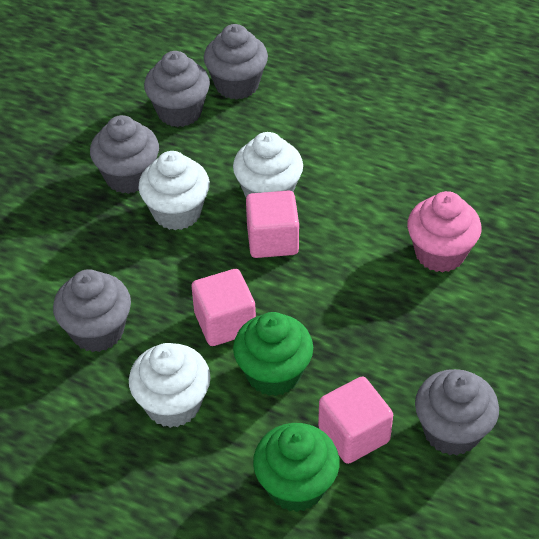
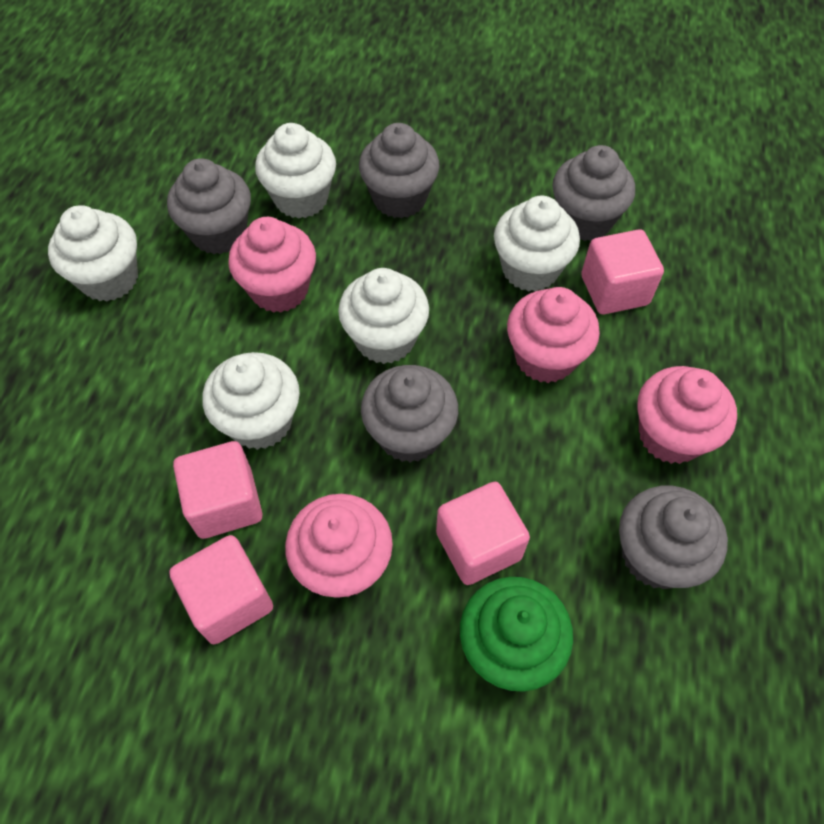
green cupcake: [233,312,313,396] [253,423,340,512] = 2 -> [460,577,573,692] = 1
pink cube: [192,269,256,346] [246,190,299,258] [318,377,393,464] = 3 -> [169,535,273,644] [173,441,263,539] [436,482,530,585] [581,229,664,314] = 4
pink cupcake: [407,191,481,273] = 1 -> [228,217,316,313] [285,494,393,598] [507,287,600,383] [637,366,737,464] = 4
white cupcake: [129,343,211,428] [138,151,210,230] [233,132,303,197] = 3 -> [48,205,138,302] [202,352,300,450] [255,123,336,218] [338,268,429,364] [494,196,580,292] = 5

